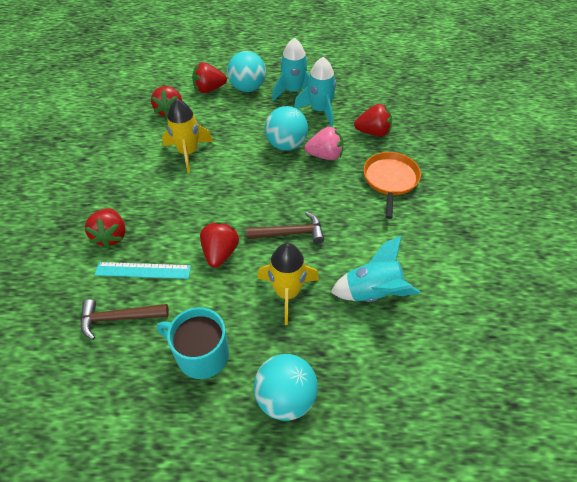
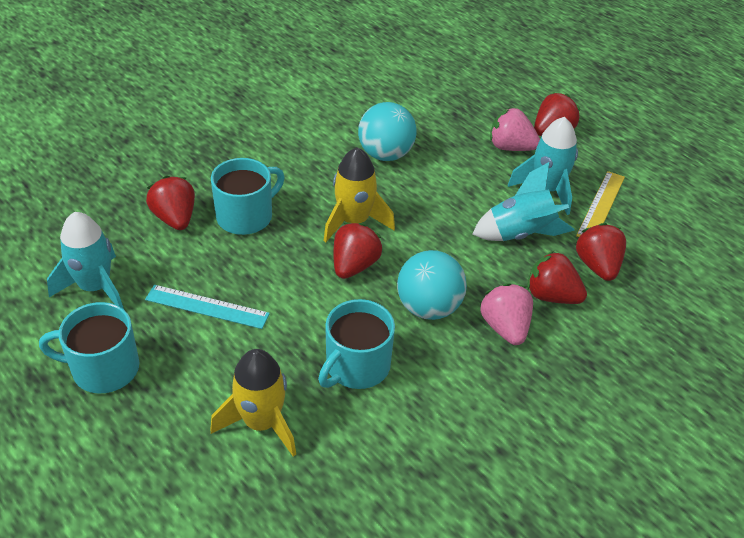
brown hammer: [81,299,169,340] [246,212,324,244] = 2 -> none = 0
orange pan: [364,152,421,219] = 1 -> none = 0
pink strawberry: [305,127,344,160] = 1 -> [480,283,533,345] [490,108,540,151] = 2
turquoise ball: [227,51,266,92] [254,354,318,421] [265,106,308,151] = 3 -> [358,102,417,161] [397,250,467,320] = 2
turquoise mug: [157,307,229,379] = 1 -> [39,302,139,393] [211,158,285,235] [318,299,395,389] = 3
yellow ruler: none = 0 -> [576,171,625,237] = 1

